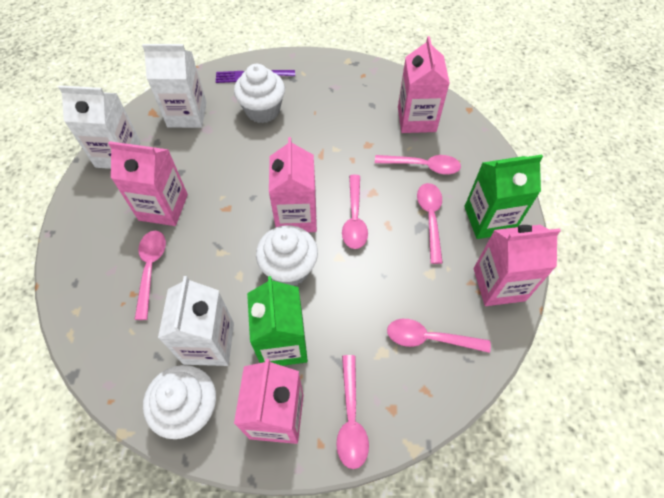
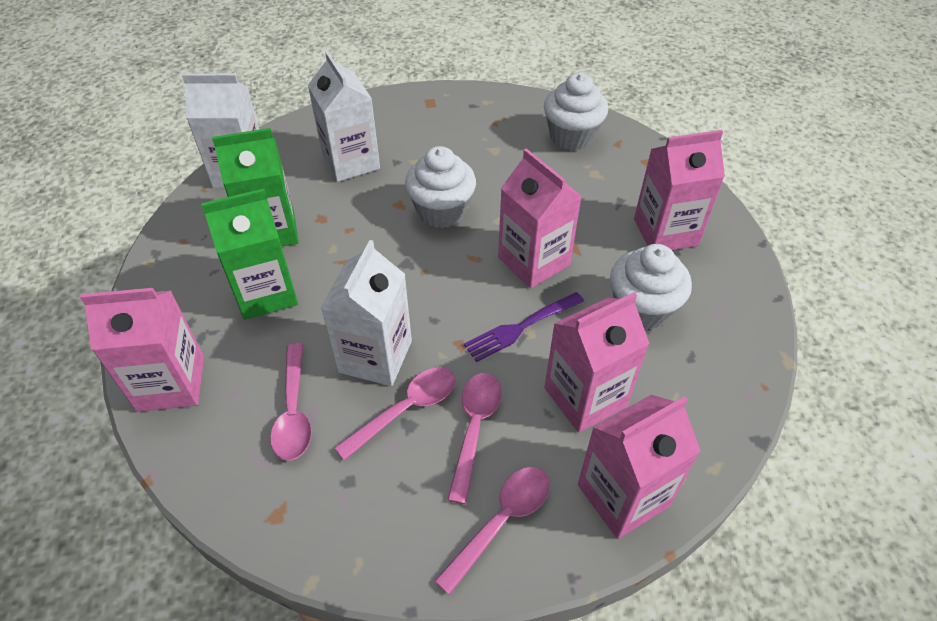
pink spoon: [135,231,166,320] [336,355,369,469] [342,175,368,249] [375,155,461,174] [387,319,491,353] [417,183,443,264] = 6 -> [270,343,312,461] [334,367,456,460] [435,467,550,595] [447,373,502,504] = 4

